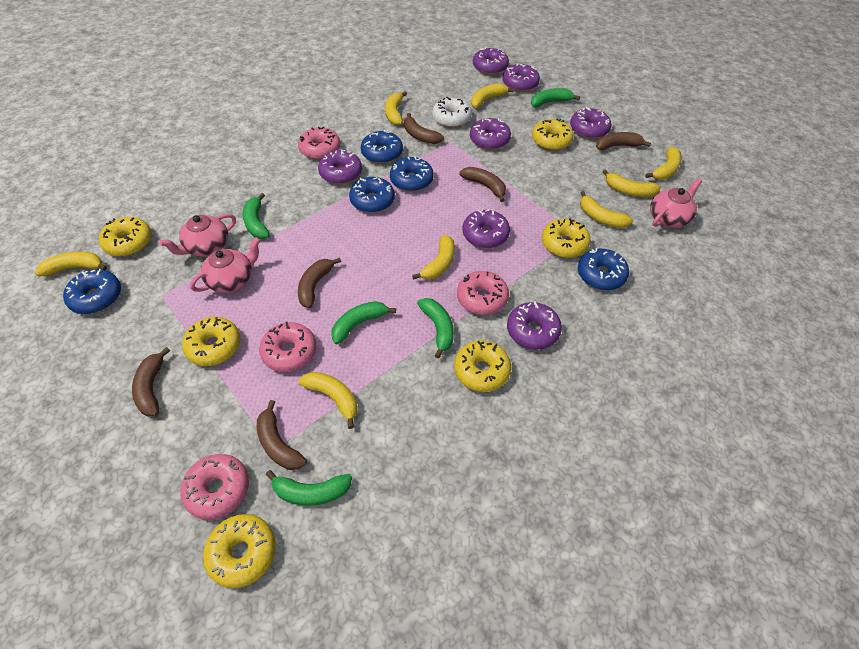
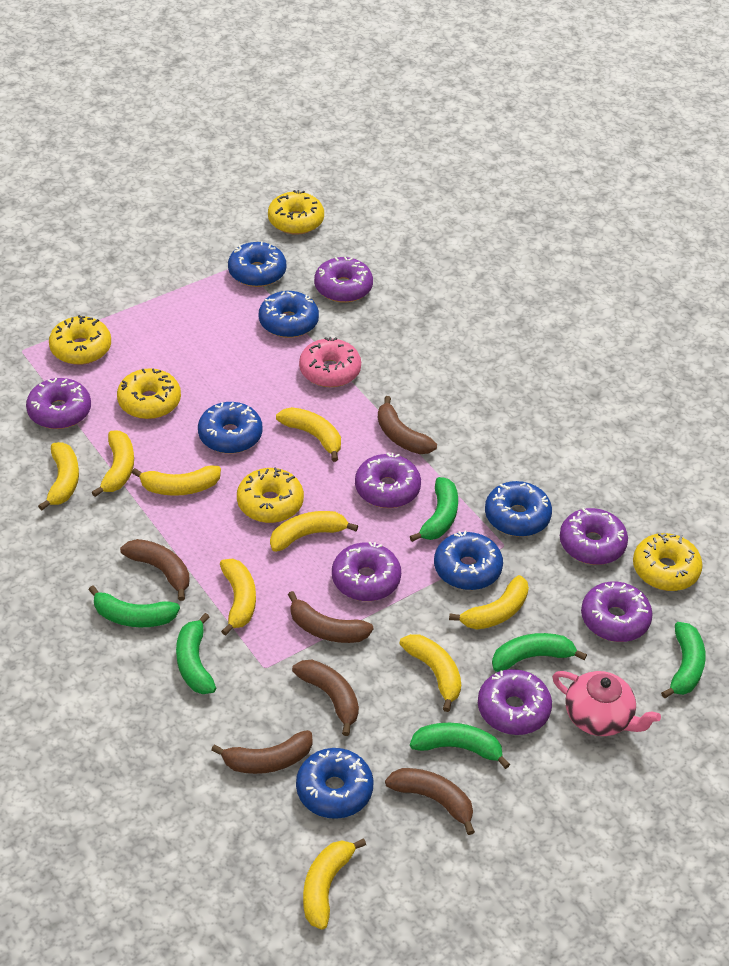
blue donut: [63,269,121,314] [349,177,395,213] [361,130,403,164] [390,157,434,192] [578,248,629,290] = 5 -> [198,402,262,454] [228,242,286,287] [259,291,319,338] [296,748,374,819] [434,531,503,590] [485,481,552,537] = 6
green banana: [243,193,270,239] [266,470,352,506] [331,301,396,344] [417,298,454,358] [531,88,580,107] = 5 -> [88,586,180,627] [176,613,216,694] [410,477,458,542] [410,723,510,769] [492,633,587,672] [661,622,706,698] = 6
pink donut: [180,454,249,520] [259,322,317,372] [298,127,340,160] [457,271,509,315] = 4 -> [299,337,361,387] = 1
pink teapot: [159,213,236,257] [190,237,260,293] [650,178,702,228] = 3 -> [552,671,661,736] = 1
white donut: [432,97,472,128] = 1 -> none = 0
yellow banana: [35,252,107,276] [298,372,358,429] [385,91,407,125] [412,235,455,280] [471,83,514,108] [580,191,633,228] [602,169,661,197] [645,147,682,180] = 8 -> [38,442,79,510] [92,430,134,497] [132,465,221,496] [220,559,256,636] [270,511,358,552] [276,407,341,462] [303,838,366,930] [399,634,461,712] [449,575,529,630] = 9
yellow donut: [99,217,151,256] [182,317,240,366] [203,514,276,588] [454,340,511,392] [532,118,574,151] [542,218,591,258] = 6 -> [49,315,111,365] [117,368,181,419] [237,467,304,523] [268,190,324,235] [633,533,703,591] = 5

